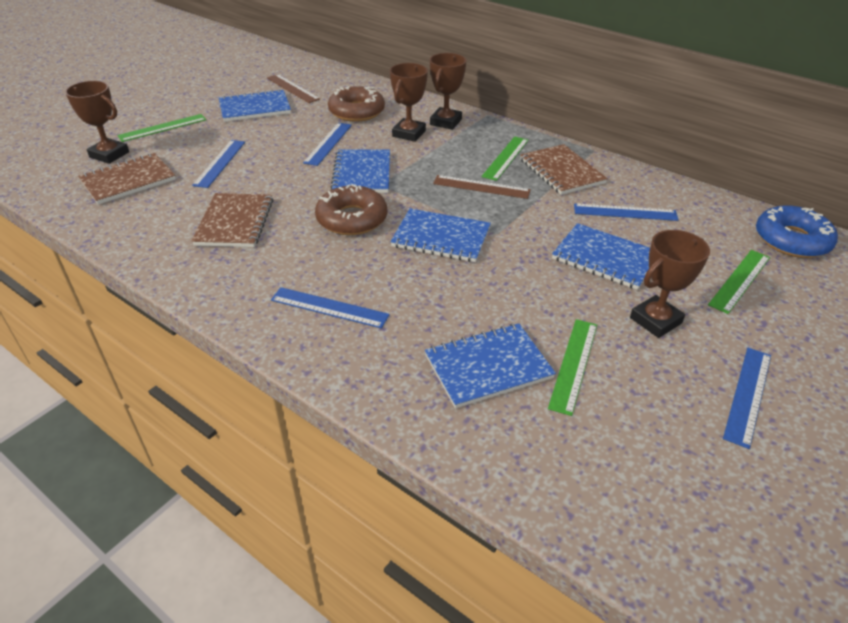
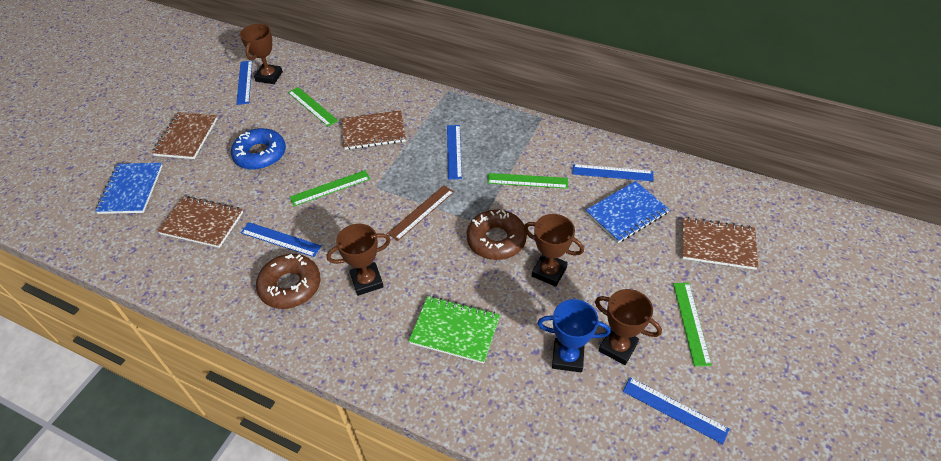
blue notebook: [219,89,291,122] [331,149,390,193] [390,208,491,262] [425,323,556,408] [552,223,650,290] = 5 -> [95,163,163,214] [586,181,670,243] = 2
blue trophy: none = 0 -> [538,299,611,372] = 1
brown notebook: [78,153,176,204] [192,193,273,247] [520,144,608,195] = 3 -> [152,112,218,159] [157,196,243,248] [342,110,406,150] [682,217,758,270] = 4
brown ruler: [267,74,320,103] [433,175,531,199] = 2 -> [387,185,454,241] = 1
green notebook: none = 0 -> [409,296,500,364] = 1

